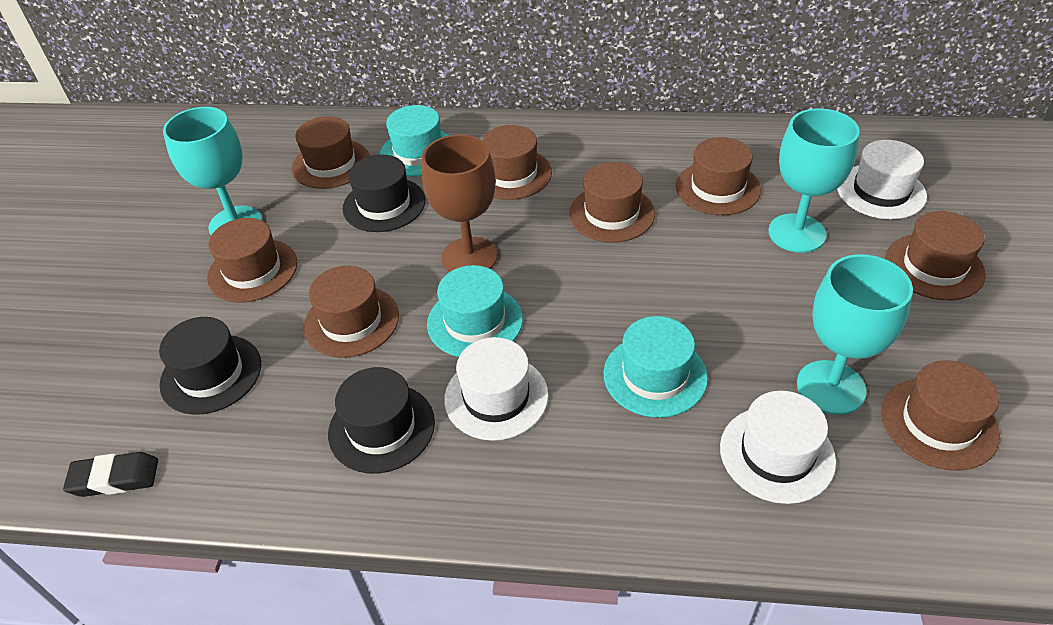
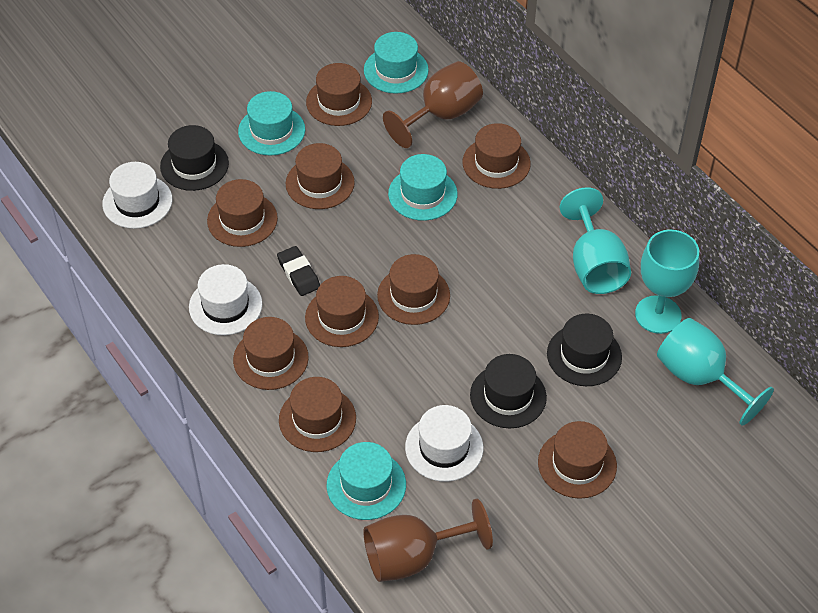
brown goblet: [422,134,497,272] = 1 -> [363,499,493,582] [383,61,483,148] = 2
brown hat: [207,218,297,303] [292,116,370,189] [304,266,399,358] [482,125,552,200] [569,162,655,243] [676,137,761,215] [881,360,1000,470] [885,211,986,300] = 8 -> [207,179,278,247] [233,317,309,390] [279,377,356,452] [285,143,355,209] [305,276,379,347] [306,63,372,126] [377,254,450,325] [463,123,531,189] [538,421,617,499] = 9
turquoise hat: [380,105,449,177] [427,265,523,357] [603,316,708,418] = 3 -> [238,91,305,156] [326,442,406,520] [364,32,429,94] [388,154,458,221] = 4

